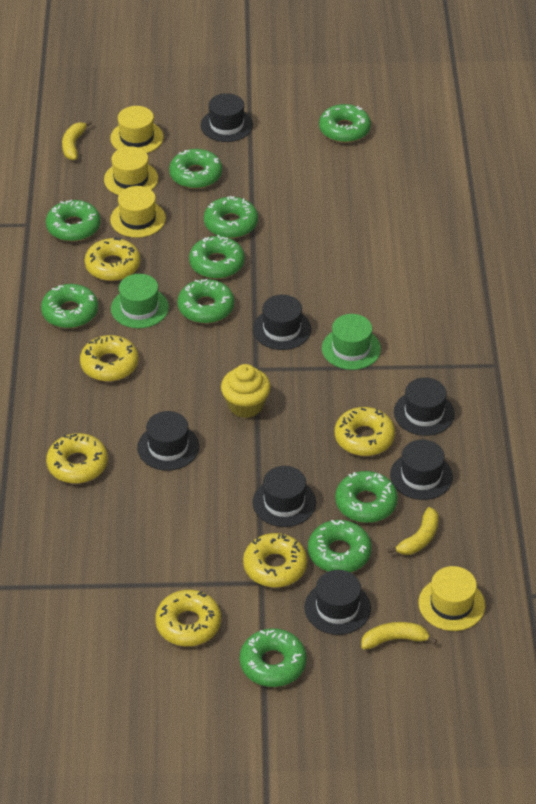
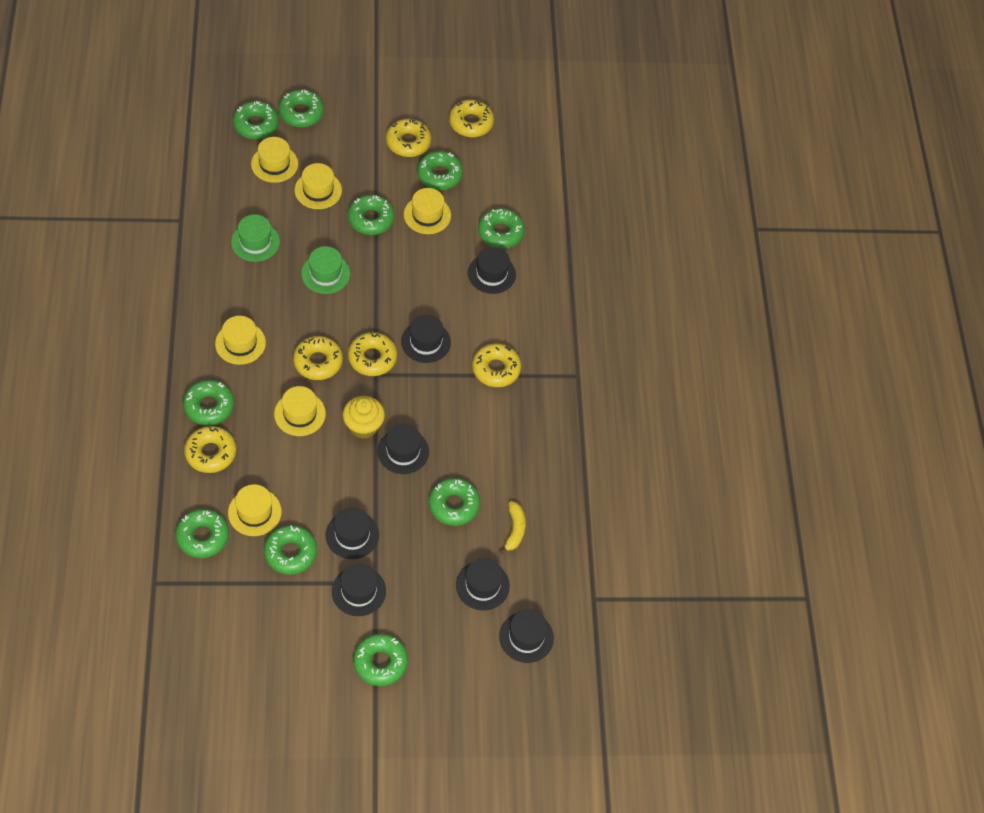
yellow banana: [62,121,92,160] [361,622,437,650] [388,507,439,555] = 3 -> [499,501,526,554] = 1
yellow hat: [104,147,158,195] [110,106,163,153] [110,186,166,238] [419,566,485,631] = 4 -> [215,316,266,365] [228,484,282,536] [251,137,298,183] [274,386,326,436] [295,163,342,209] [404,188,451,234] = 6

